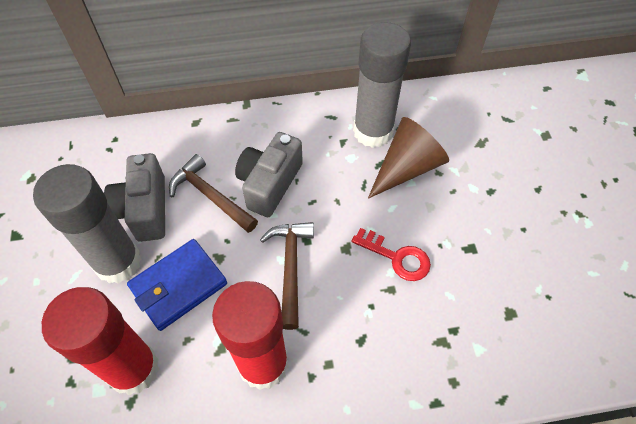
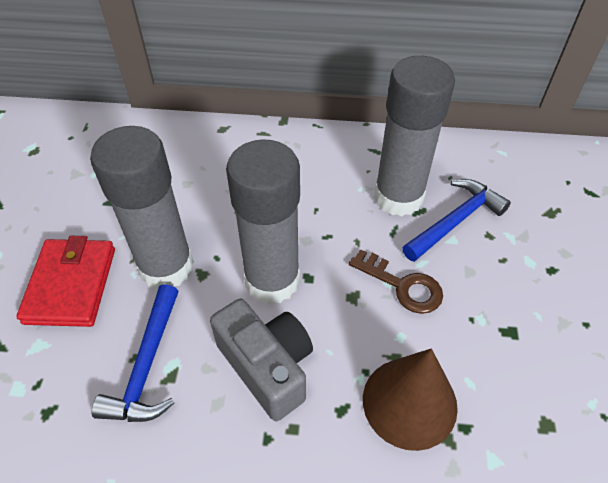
blue hammer: none = 0 -> [92,284,179,422] [402,179,511,262] = 2
blue wallet: [127,239,227,331] = 1 -> none = 0
brown hammer: [169,154,258,233] [260,222,314,330] = 2 -> none = 0
brown key: none = 0 -> [349,249,443,314] = 1
grey camera: [104,153,165,242] [235,132,303,217] = 2 -> [210,299,313,421] = 1
grey glue stick: [33,164,141,284] [353,22,411,148] = 2 -> [90,126,194,290] [226,139,300,304] [374,56,455,216] = 3
red glue stick: [42,287,159,395] [212,281,289,390] = 2 -> none = 0
red key: [352,228,431,281] = 1 -> none = 0
red wallet: none = 0 -> [16,236,115,327] = 1

